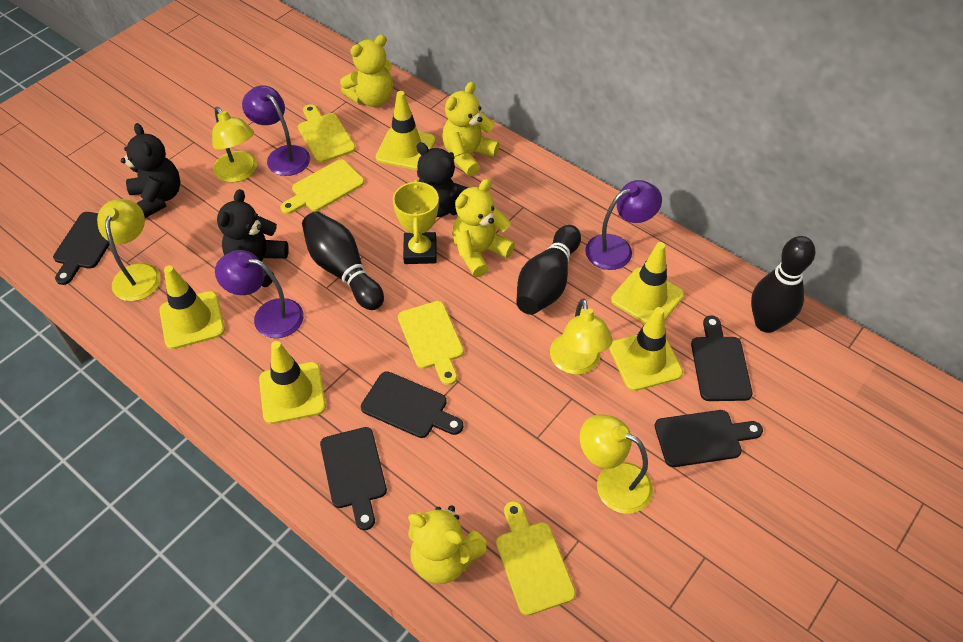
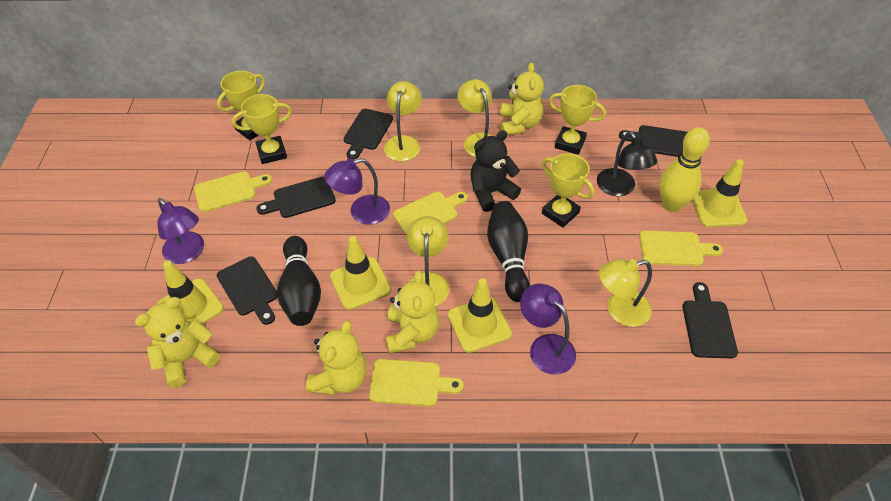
black bowling pin: [302,211,384,310] [516,225,581,315] [751,236,815,333] = 3 -> [277,236,321,326] [487,201,530,302] = 2
black lamp: none = 0 -> [597,131,657,196] = 1
black teddy bear: [121,123,180,218] [217,189,289,287] [416,142,468,217] = 3 -> [470,130,521,212] = 1
yellow bowling pin: none = 0 -> [659,127,710,212] = 1
yellow traffic cone: [159,265,225,349] [259,341,326,424] [376,91,435,170] [609,307,683,391] [611,242,684,323] = 5 -> [157,260,223,324] [330,236,391,310] [448,279,512,353] [692,159,747,227] = 4
yellow trophy: [393,179,439,264] = 1 -> [217,71,265,141] [232,94,292,164] [542,153,594,227] [549,85,606,155] = 4

